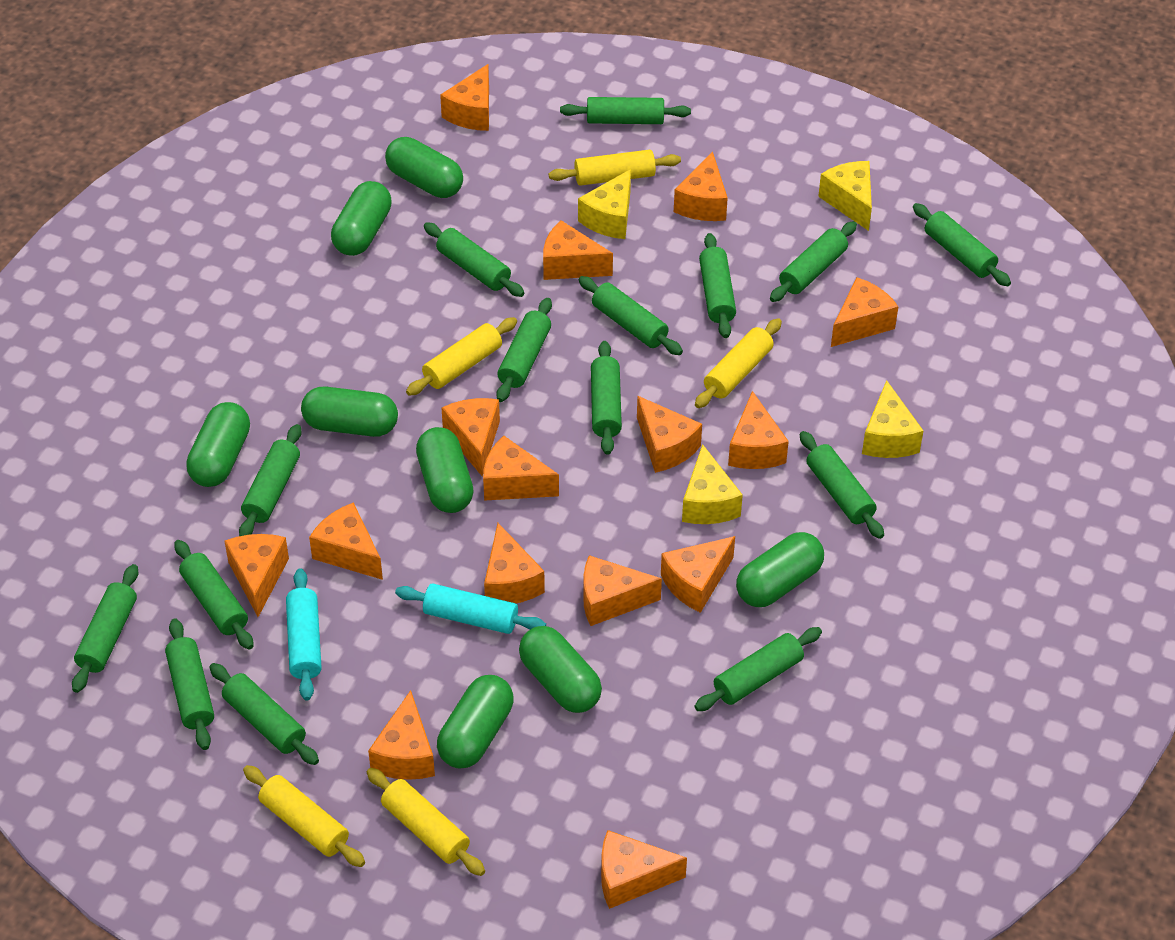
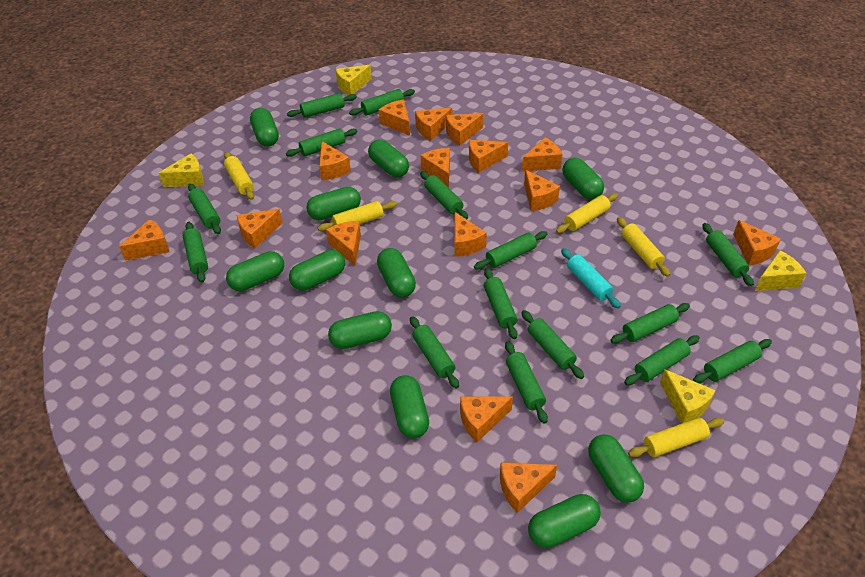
green capsule: [186,402,250,487] [301,387,398,437] [331,181,392,256] [385,137,463,198] [416,427,474,513] [437,675,514,769] [519,626,602,713] [736,532,824,607] = 8 -> [226,251,284,291] [250,108,279,146] [289,250,345,291] [306,187,361,220] [328,311,392,349] [368,140,409,177] [377,248,416,297] [390,375,429,438] [528,494,601,548] [563,158,604,199] [588,434,644,503] = 11
turquoise rolling pin: [286,568,322,700] [395,584,546,634] = 2 -> [561,248,621,309] = 1

